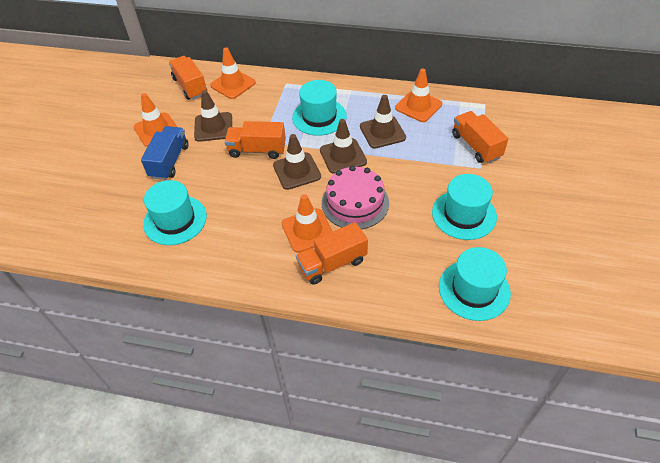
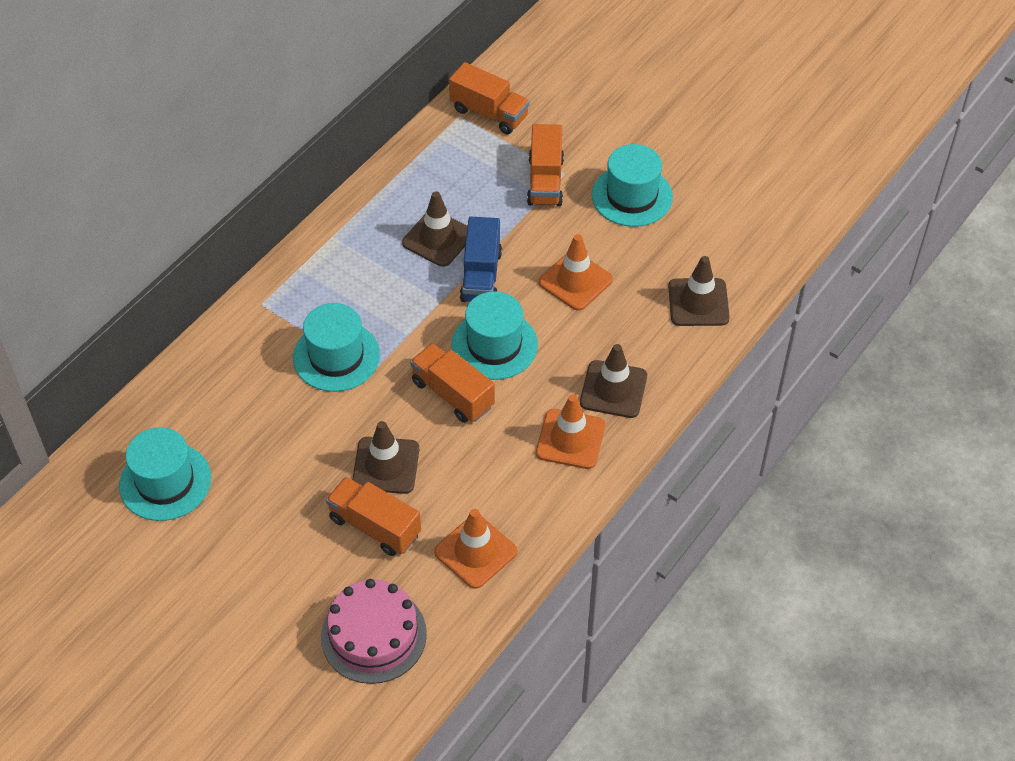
orange traffic cone: [134,93,177,147] [210,48,256,99] [282,194,333,253] [395,69,442,122] = 4 -> [434,509,517,589] [536,394,605,469] [539,234,613,311] = 3

